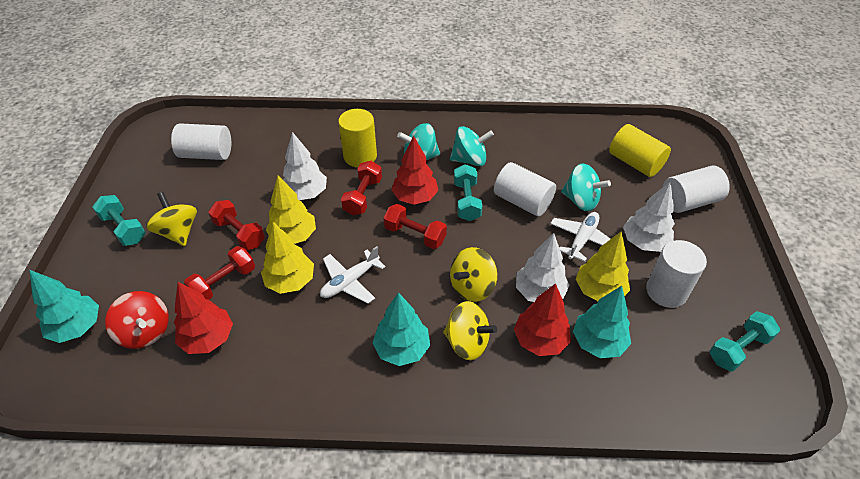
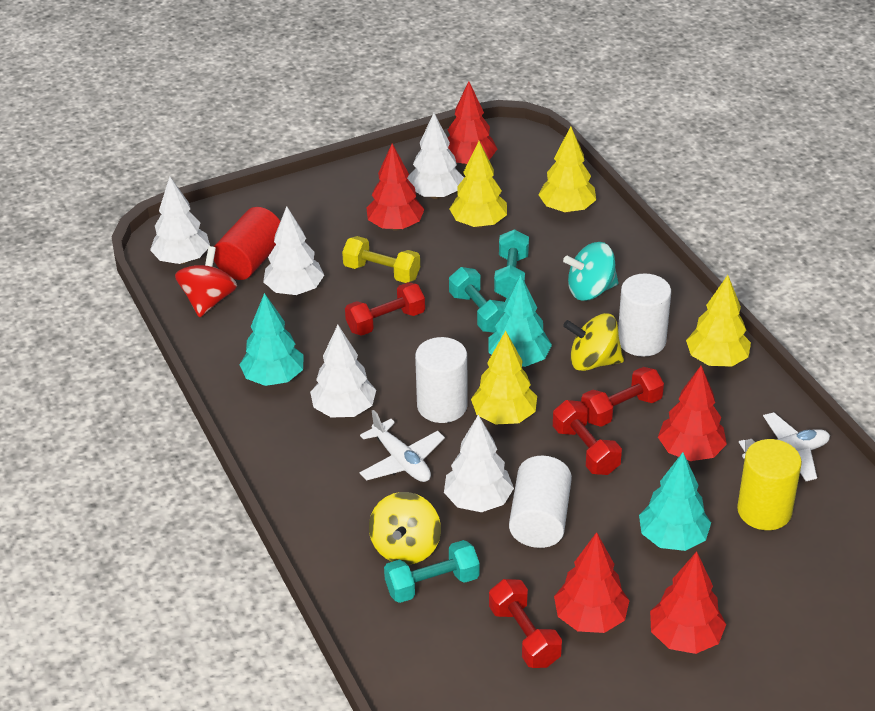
red cylinder: none = 0 -> [214,207,280,280] = 1
red tree: [174,282,233,354] [391,136,438,204] [514,283,571,356] = 3 -> [366,144,425,231] [448,81,497,166] [554,532,630,633] [650,551,726,654] [658,366,727,461] = 5
turquoise spinning top: [397,123,440,160] [450,126,494,166] [561,164,611,211] = 3 -> [563,242,619,301] = 1
white cylinder: [171,123,231,160] [494,162,556,216] [646,240,707,308] [662,166,730,213] = 4 -> [415,337,468,423] [509,456,572,548] [618,273,671,357] = 3
white tree: [283,132,327,200] [516,233,569,302] [623,181,675,252] = 3 -> [150,177,210,264] [263,206,324,295] [310,325,376,418] [407,113,464,199] [444,415,514,512] = 5
yellow cylinder: [338,109,377,167] [609,124,671,177] = 2 -> [737,439,802,530] = 1
yellow dumbbell: none = 0 -> [342,236,420,283] = 1
yellow spinning top: [146,192,197,246] [443,301,497,360] [450,247,497,302] = 3 -> [369,492,441,565] [563,313,624,371] = 2
yellow tree: [261,222,314,294] [266,176,316,244] [576,232,630,301] = 3 -> [450,141,507,228] [471,331,537,424] [539,127,596,213] [686,275,751,367] = 4

